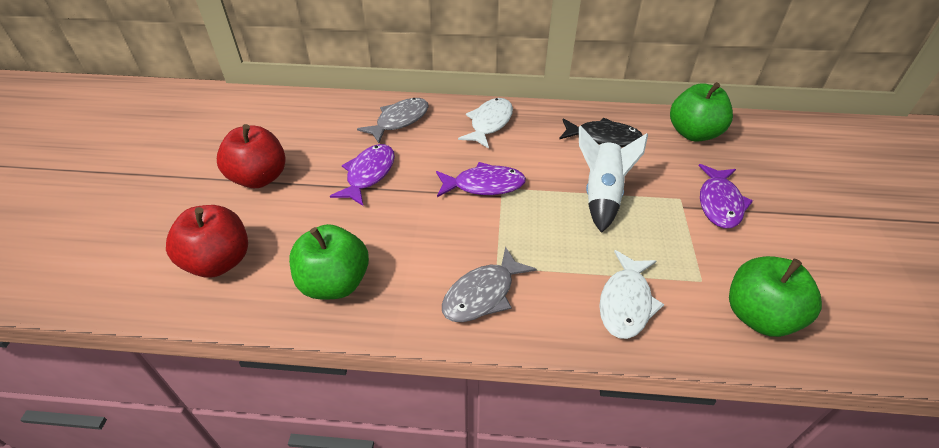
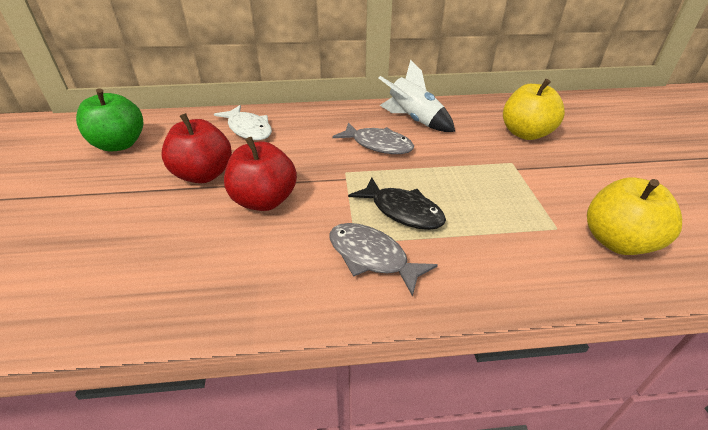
green apple: [289,224,369,299] [670,82,733,141] [729,256,822,337] = 3 -> [76,88,143,151] = 1
purple fish: [330,144,395,206] [436,162,526,197] [698,164,753,229] = 3 -> none = 0
white fish: [458,98,513,148] [599,250,664,339] = 2 -> [214,105,272,140] = 1
yellow apple: none = 0 -> [503,79,565,140] [587,177,682,255] = 2

